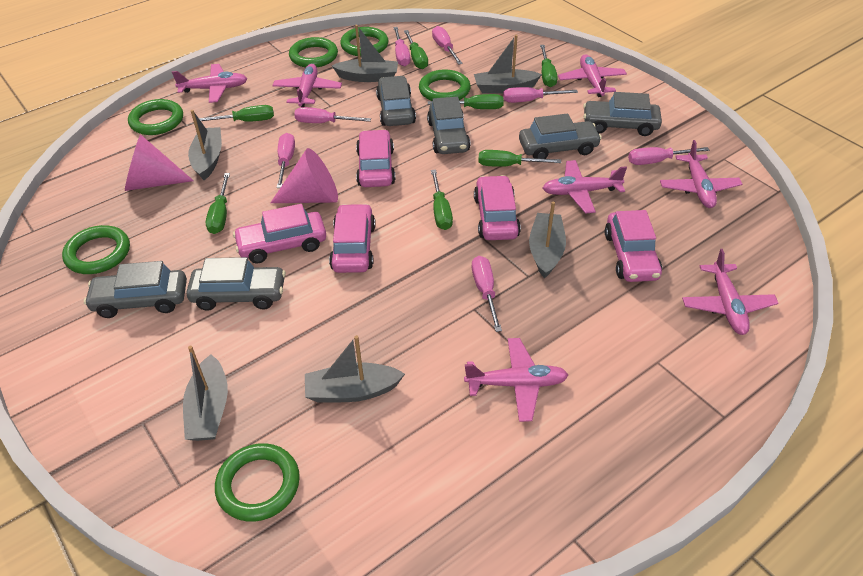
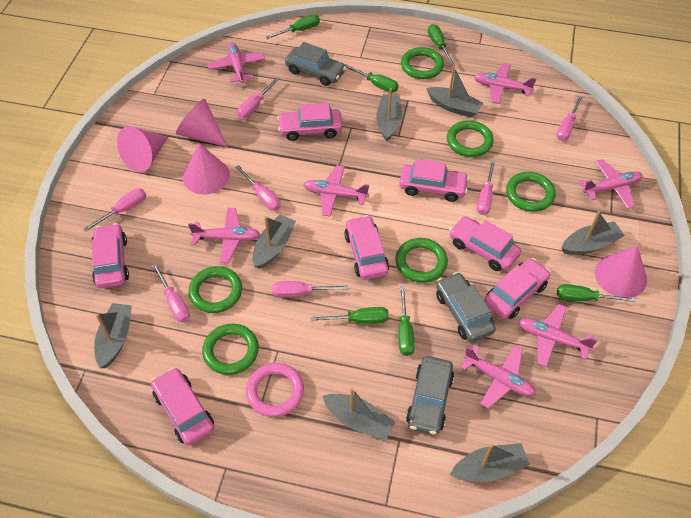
green screwdriver: [199,105,274,122] [206,173,230,234] [404,30,428,69] [428,94,504,109] [431,170,453,230] [478,150,561,167] [540,45,557,87] = 7 -> [266,15,320,39] [311,307,389,324] [345,64,398,92] [398,286,415,356] [428,24,455,66] [557,284,635,302] = 6
grey boat: [183,346,228,441] [188,110,222,180] [305,335,405,403] [332,25,398,82] [474,35,542,94] [529,202,566,278] = 6 -> [94,303,132,368] [253,214,296,269] [323,388,396,441] [376,88,402,141] [426,66,483,117] [450,443,530,482] [561,211,625,255] = 7
grey car: [84,261,187,318] [186,257,286,311] [376,76,416,126] [427,97,470,154] [519,113,602,159] [583,92,662,136] = 6 -> [285,42,346,86] [406,356,454,435] [436,272,496,342] = 3
pink car: [233,204,326,263] [329,204,376,273] [356,129,396,187] [474,175,521,240] [605,210,662,282] = 5 -> [91,223,129,289] [151,367,214,446] [277,103,343,141] [344,215,389,280] [399,159,469,202] [449,216,521,271] [484,258,551,319] = 7
pink cone: [125,134,194,191] [270,148,338,203] = 2 -> [117,126,168,172] [176,99,228,147] [183,143,230,195] [595,246,647,298] = 4
pink ring: none = 0 -> [246,363,304,417] = 1

